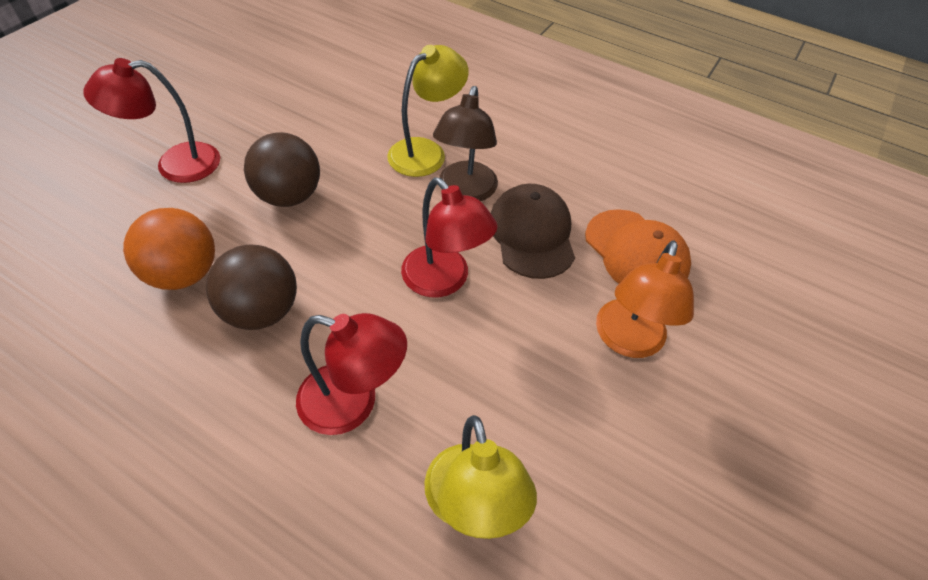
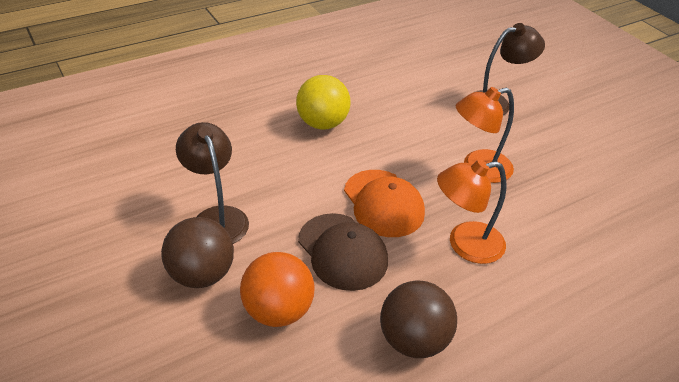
brown lamp: [433,86,498,201] = 1 -> [176,122,249,244] [476,23,545,115] = 2
orange lamp: [596,240,694,358] = 1 -> [437,159,506,264] [456,87,514,183] = 2
red lamp: [83,58,220,183] [296,313,407,435] [401,177,498,297] = 3 -> none = 0
yellow ball: none = 0 -> [296,75,350,130] = 1
yellow lamp: [387,45,469,177] [424,415,537,539] = 2 -> none = 0

